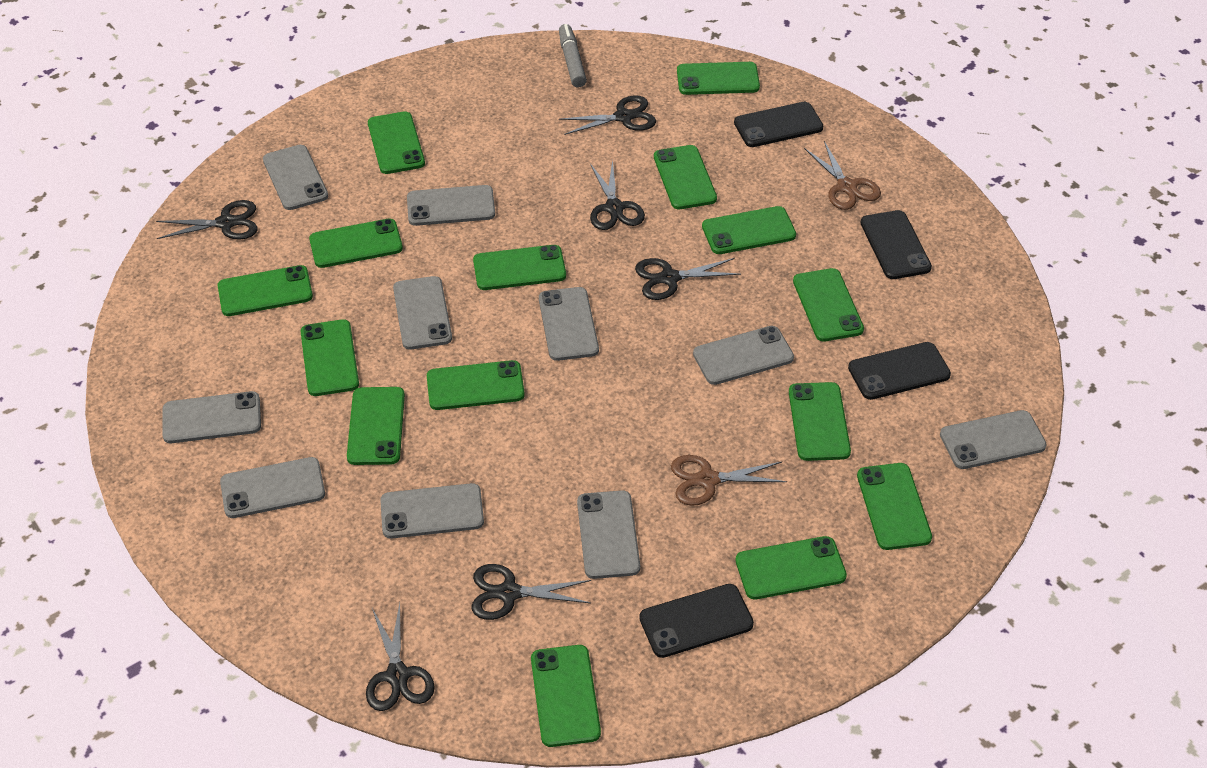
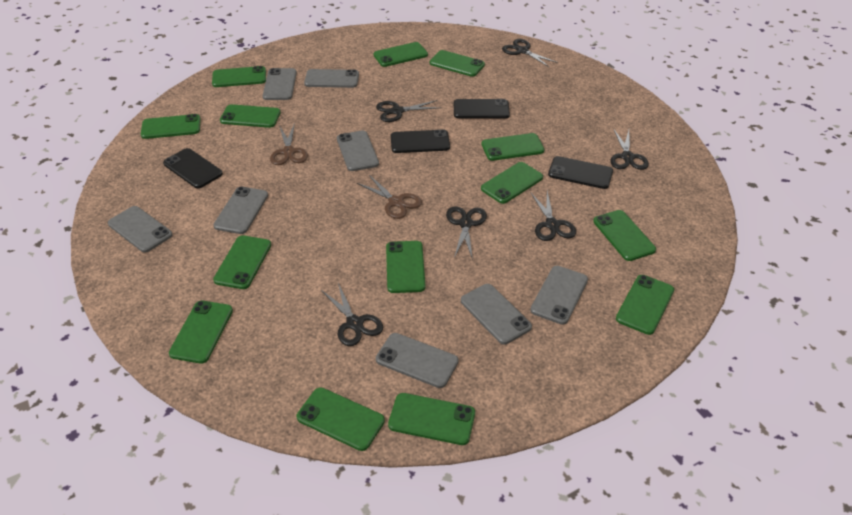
green phone: [218,265,313,316] [300,319,359,396] [309,219,403,268] [347,387,405,465] [368,111,425,174] [427,360,525,410] [473,245,566,290] [531,645,601,747] [654,145,717,209] [677,62,760,95] [702,206,796,254] [736,536,847,599] [789,382,851,461] [793,268,864,341] [857,463,932,550] = 15 -> [141,114,201,139] [169,301,233,364] [212,66,266,87] [213,235,271,289] [220,104,281,128] [297,387,385,451] [373,42,428,67] [386,241,425,293] [388,393,475,445] [430,50,485,77] [481,162,543,204] [482,133,545,161] [593,210,656,261] [616,275,674,335] = 14
grey marker: [559,24,587,87] = 1 -> none = 0
grey phone: [162,391,261,443] [220,457,325,518] [263,145,328,210] [380,483,484,538] [393,276,452,350] [407,185,495,226] [539,287,599,361] [577,490,640,579] [693,326,794,385] [940,410,1047,469] = 10 -> [108,206,172,252] [213,187,268,234] [263,68,297,100] [304,69,359,88] [337,130,379,171] [376,333,459,388] [461,284,532,344] [530,266,588,325] = 8

